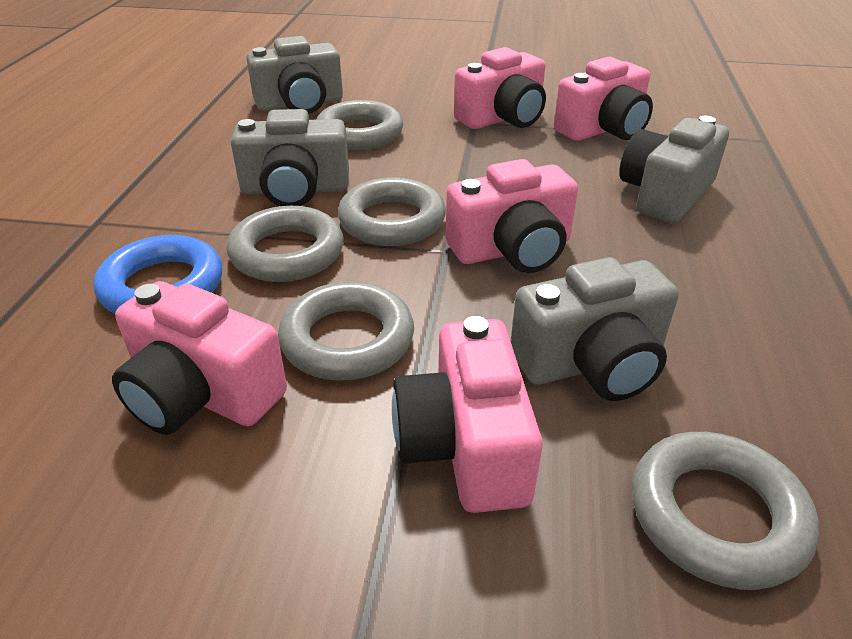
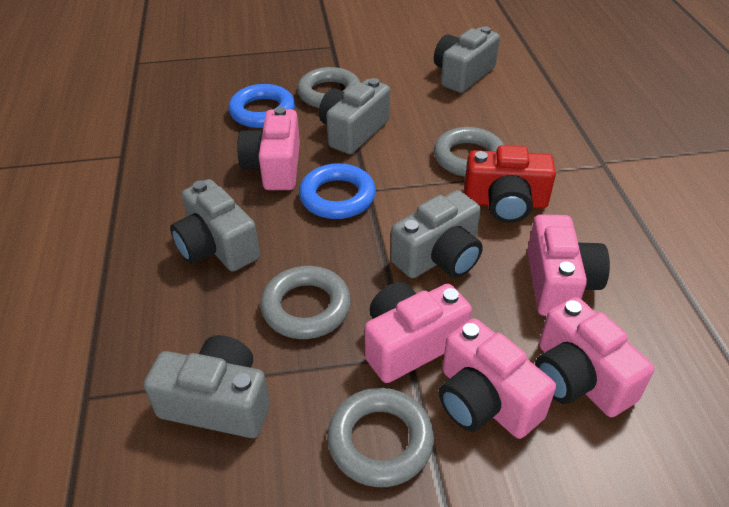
blue ring: [94,235,222,314] = 1 -> [228,84,295,128] [299,163,376,219] = 2
grey camera: [231,109,349,206] [247,36,343,114] [511,257,678,401] [619,116,729,223] = 4 -> [144,335,270,438] [170,179,260,272] [319,78,390,154] [390,190,483,278] [434,26,500,93] = 5
grey ring: [227,206,344,282] [278,281,414,381] [316,100,403,150] [338,177,446,246] [632,432,819,590] = 5 -> [260,266,351,339] [297,67,360,108] [327,388,434,487] [434,127,504,177] = 4
red camera: none = 0 -> [464,145,556,223] = 1

